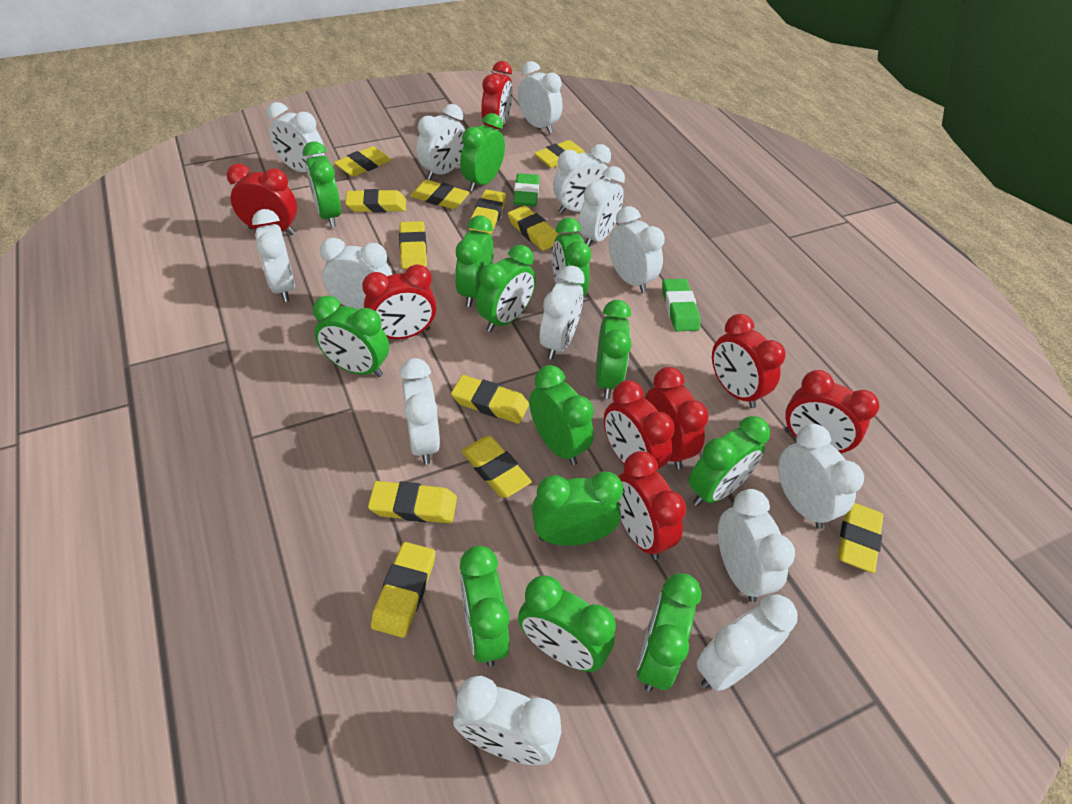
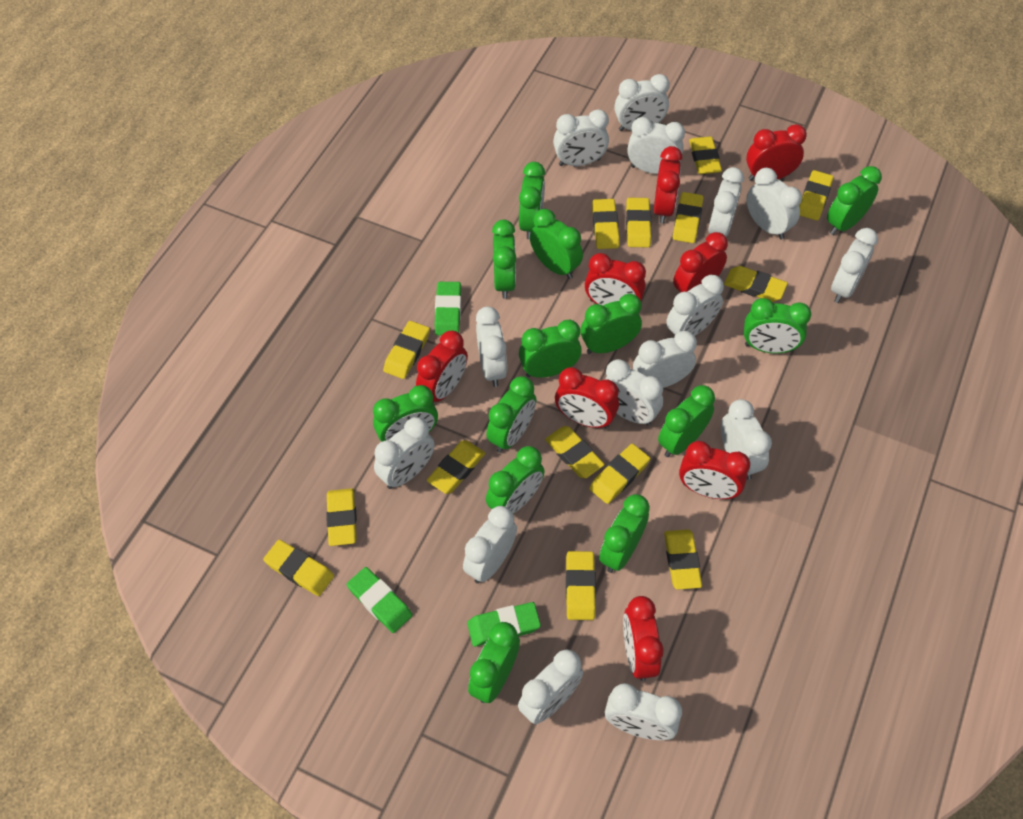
green eraser: [513,173,539,207] [662,279,700,331] = 2 -> [347,567,413,633] [435,282,461,336] [467,602,541,647] = 3
white clock: [252,209,295,302] [267,102,324,172] [320,238,392,310] [399,358,440,464] [416,104,465,180] [453,676,562,765] [518,61,563,134] [539,265,585,360] [553,144,611,214] [578,166,625,247] [609,206,665,293] [696,594,798,691] [718,489,795,602] [778,424,864,529] = 14 -> [374,417,435,489] [463,506,517,583] [476,306,507,387] [518,650,583,724] [553,109,609,166] [605,359,663,426] [605,683,682,740] [615,74,670,131] [627,117,685,174] [633,331,697,388] [666,275,724,338] [708,167,744,237] [721,399,772,480] [746,168,802,239] [831,228,878,303] = 15
yellow eraser: [334,146,391,177] [345,189,406,213] [368,481,457,523] [371,542,435,638] [399,221,427,269] [410,180,470,209] [451,375,529,424] [461,436,532,498] [469,189,506,234] [508,206,558,251] [534,140,585,168] [837,503,883,573] = 12 -> [263,540,334,596] [326,488,357,546] [383,321,430,379] [427,440,486,494] [545,426,604,478] [566,551,596,620] [589,444,650,504] [592,199,620,249] [626,198,651,248] [664,530,702,590] [673,192,704,243] [689,137,722,174] [724,266,788,302] [799,170,834,221] = 14

